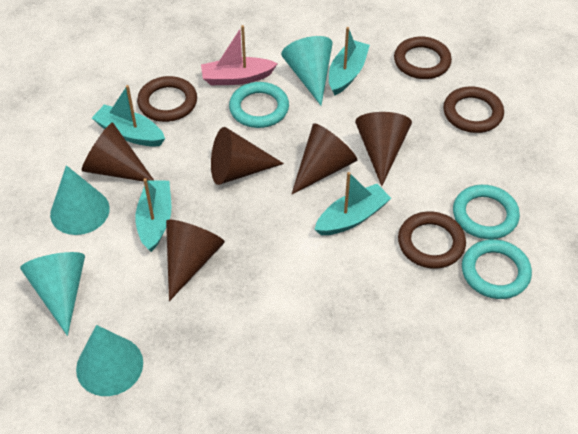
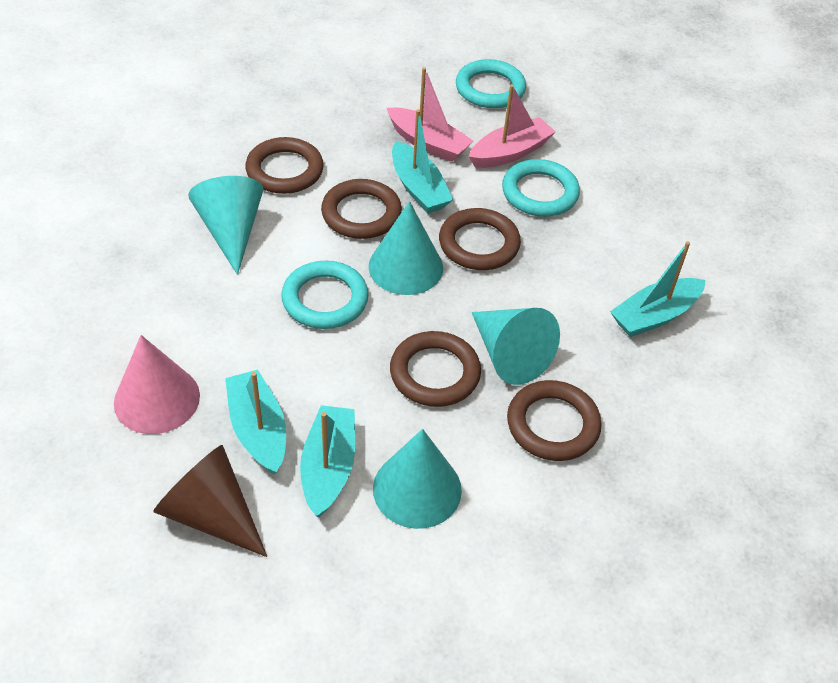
brown cone: [81,122,154,182] [166,219,225,301] [211,127,284,185] [291,124,357,195] [355,112,412,186] = 5 -> [153,445,267,557] = 1
brown ring: [137,76,197,122] [394,37,452,79] [398,211,466,269] [443,87,504,133] = 4 -> [245,137,324,194] [321,179,402,239] [390,331,481,407] [439,208,521,270] [507,380,602,461] = 5
pink boat: [201,25,278,85] = 1 -> [387,67,473,162] [469,85,556,168] = 2
pink cone: none = 0 -> [114,335,200,434] = 1

